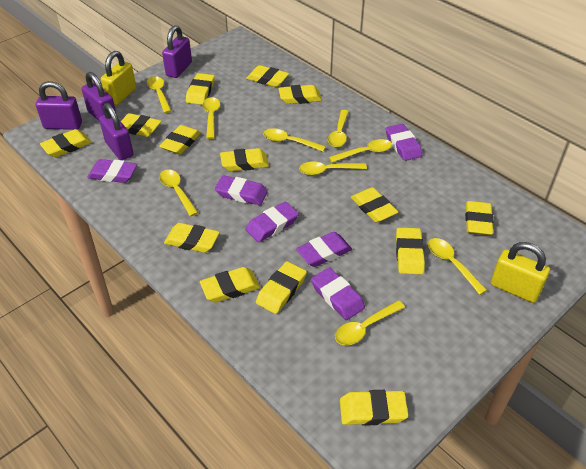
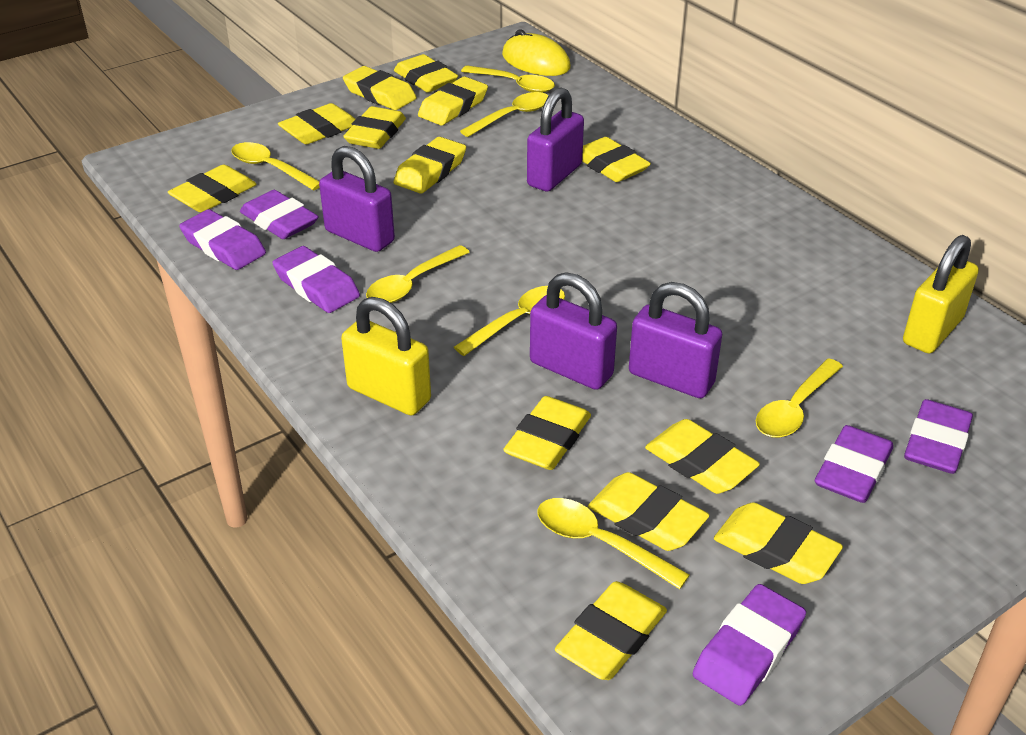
yellow eraser: [40,129,92,157] [121,113,161,137] [159,125,201,154] [164,223,220,253] [186,73,215,105] [200,267,260,303] [220,148,269,171] [246,65,289,87] [256,261,307,314] [278,85,322,104] [340,390,408,426] [351,187,398,222] [396,227,425,274] [465,201,494,235] = 14 -> [168,165,257,212] [278,103,355,144] [343,66,417,110] [343,106,406,149] [394,54,458,93] [394,137,466,193] [418,77,488,125] [503,396,591,470] [555,581,667,680] [582,137,651,182] [588,472,709,551] [645,419,760,494] [714,502,843,584] = 13
yellow mouse: none = 0 -> [502,30,571,76] = 1
yellow spoon: [147,76,171,113] [159,169,198,216] [203,97,220,139] [263,128,326,152] [299,162,367,175] [328,110,349,147] [329,139,392,162] [335,300,405,345] [428,238,487,295] = 9 -> [231,142,320,191] [366,245,470,303] [454,286,565,356] [460,92,548,137] [461,65,555,93] [537,498,689,589] [756,358,843,438] = 7

